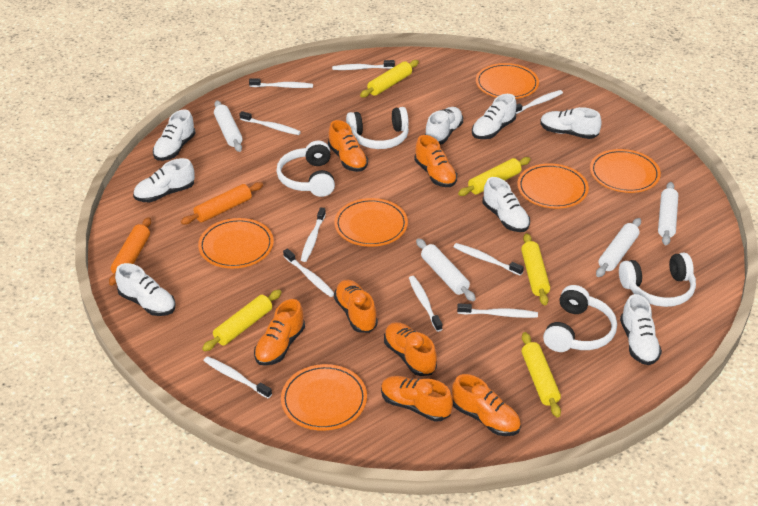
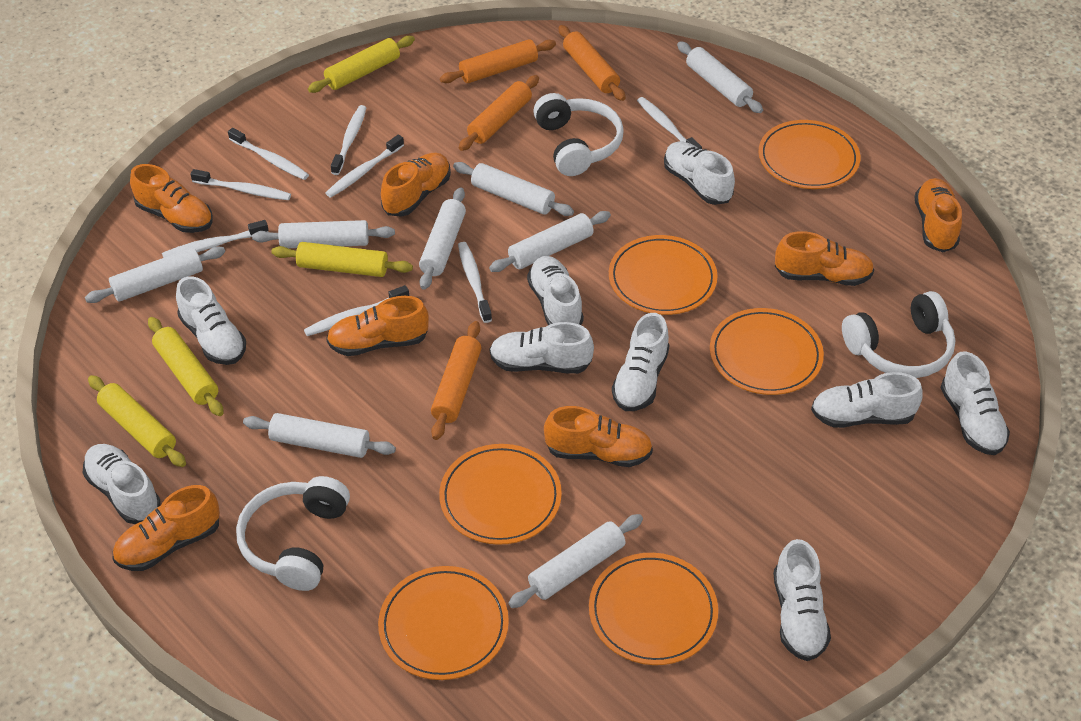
orange rolling pin: [109,217,151,286] [181,182,263,225] = 2 -> [431,321,481,440] [440,39,556,83] [459,75,539,151] [559,25,626,101] = 4
white headphones: [276,141,335,197] [346,107,409,149] [543,285,617,352] [619,252,696,307] = 4 -> [236,476,350,591] [533,93,624,176] [842,291,955,378] = 3
white rolling pin: [214,100,243,152] [416,238,476,301] [596,218,641,277] [658,182,678,245] = 4 -> [85,246,225,303] [243,413,396,458] [252,220,395,248] [419,187,466,290] [453,162,574,216] [489,211,611,272] [508,514,643,608] [677,41,763,113] = 8
white shoe: [115,263,176,316] [133,158,195,202] [153,109,196,161] [425,107,463,145] [472,94,516,139] [483,177,530,232] [540,107,601,139] [620,294,662,365] = 8 -> [83,444,161,524] [176,276,246,365] [490,322,594,374] [527,256,584,325] [612,313,670,411] [664,141,735,205] [773,539,831,661] [811,372,923,428] [941,352,1010,455] = 9
white toothbrush: [203,356,272,398] [239,111,301,135] [249,78,313,88] [283,249,334,297] [301,207,326,262] [332,60,395,70] [409,276,442,332] [454,243,524,276] [457,304,538,318] [516,90,563,114] = 10 -> [162,220,268,258] [190,169,291,200] [228,128,309,180] [304,285,409,336] [326,135,404,198] [331,105,366,175] [458,242,492,323] [637,97,702,149] = 8
yellow rolling pin: [202,290,282,351] [360,60,419,97] [458,157,531,196] [521,233,550,306] [522,332,561,418] = 5 -> [88,375,186,467] [148,317,223,416] [271,242,413,277] [308,36,415,93] = 4

